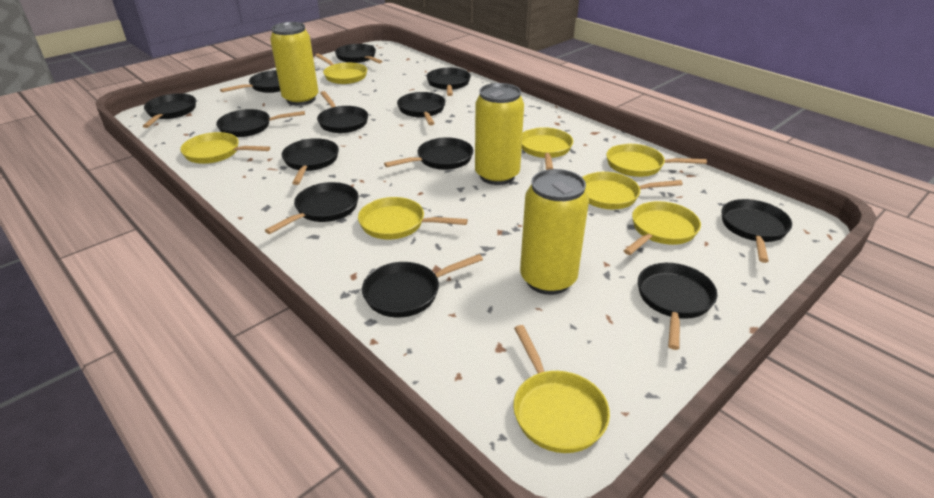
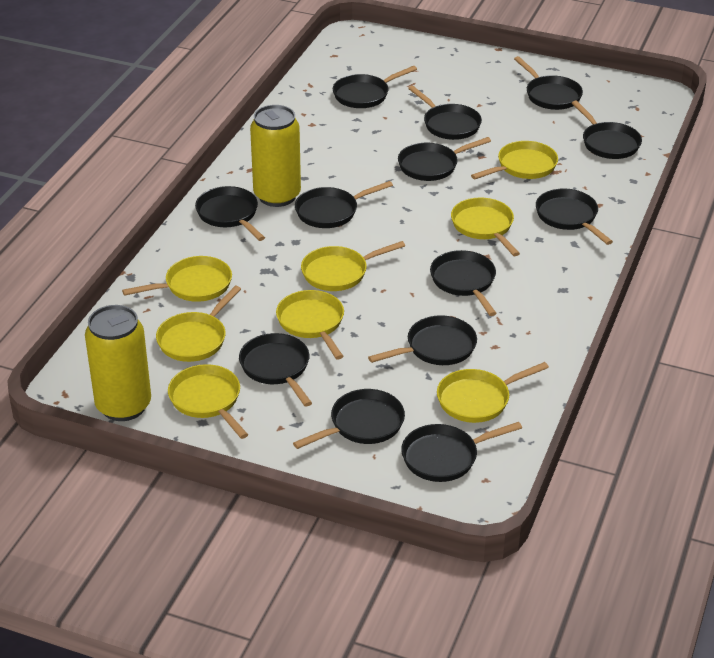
yellow can: [270,22,318,105] [475,83,524,185] [520,169,589,295] = 3 -> [85,305,151,421] [250,105,301,207] = 2

